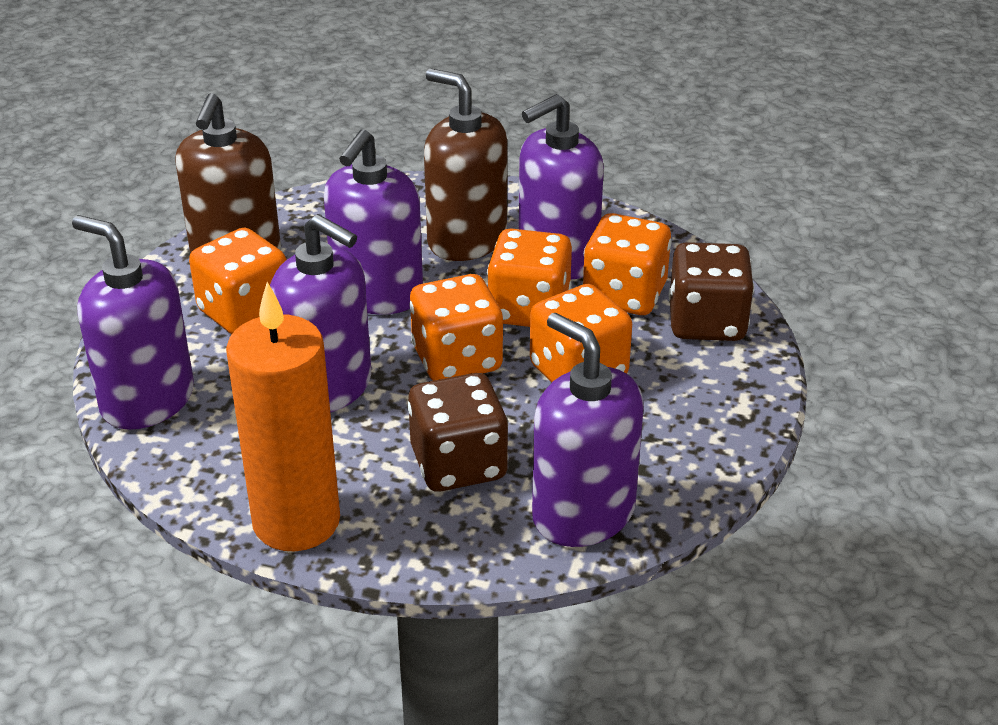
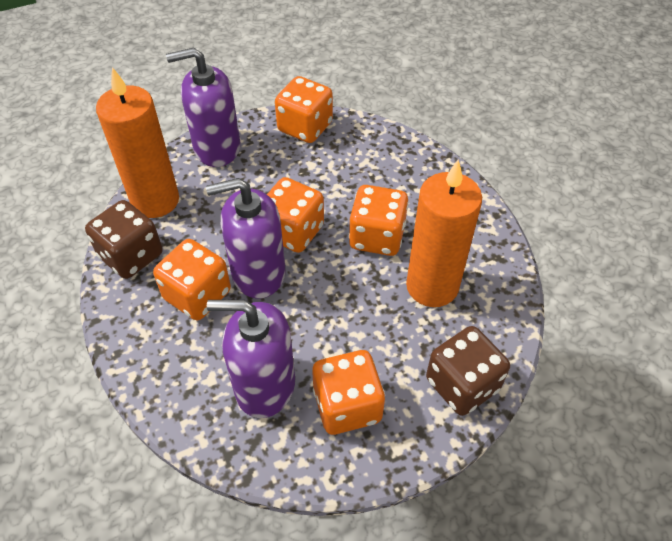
brown soap dispenser: [175,93,281,254] [424,69,507,261] = 2 -> none = 0
orange candle: [226,282,340,551] = 1 -> [96,67,179,218] [406,159,482,307] = 2
purple soap dispenser: [72,215,194,430] [270,214,371,412] [324,129,423,315] [519,94,604,279] [532,313,644,547] = 5 -> [166,47,240,167] [206,178,285,298] [207,300,295,418] = 3

